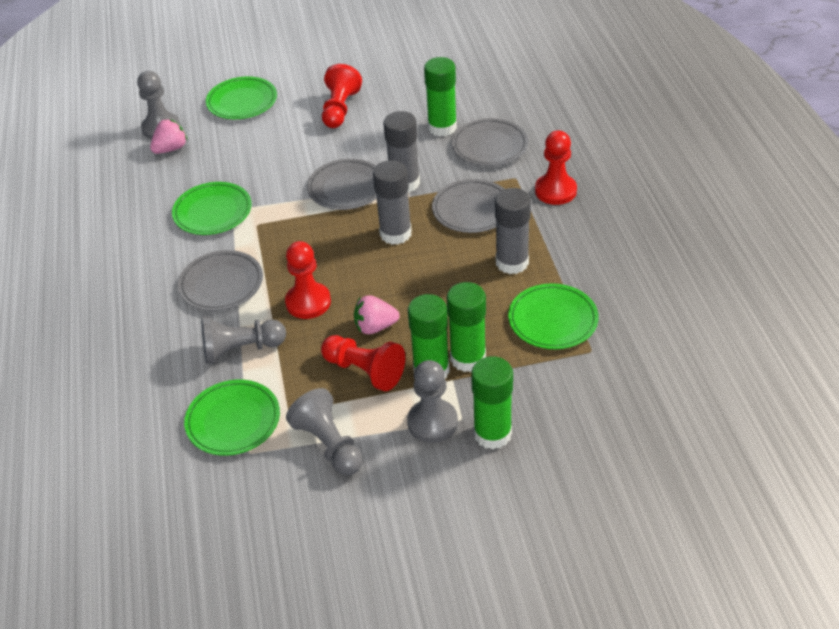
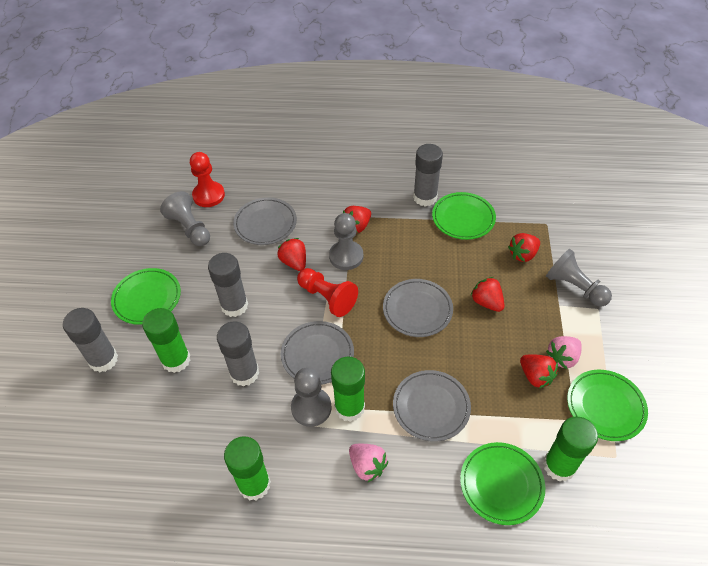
grey glue stick: [373,160,412,245] [383,111,420,193] [495,188,531,274] = 3 -> [63,308,118,373] [208,253,248,317] [217,321,259,387] [413,144,443,207] = 4
red pawn: [285,241,331,319] [321,335,405,391] [322,64,362,128] [535,131,577,205] = 4 -> [190,152,225,207] [297,268,358,317] = 2
red strawberry: none = 0 -> [277,238,306,271] [343,206,371,233] [471,277,504,312] [508,233,540,262] [520,354,558,388] = 5

